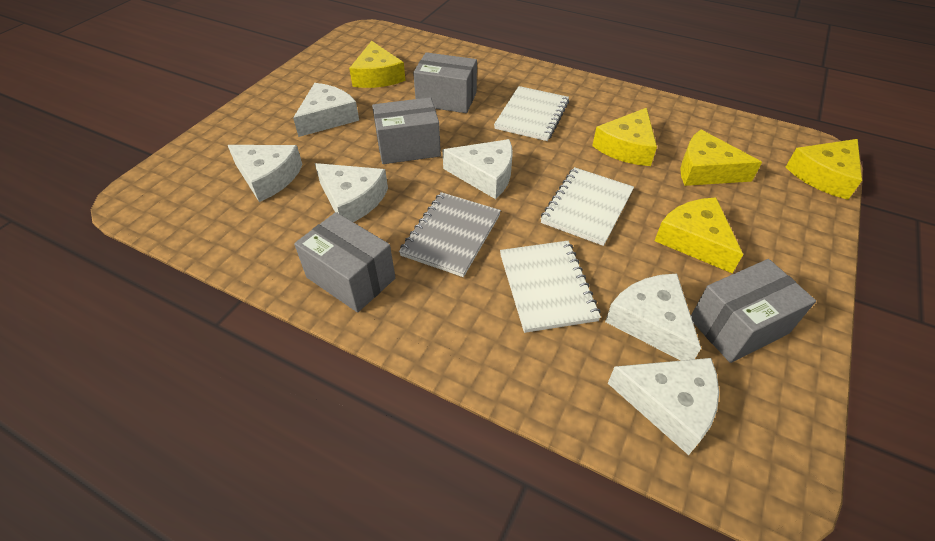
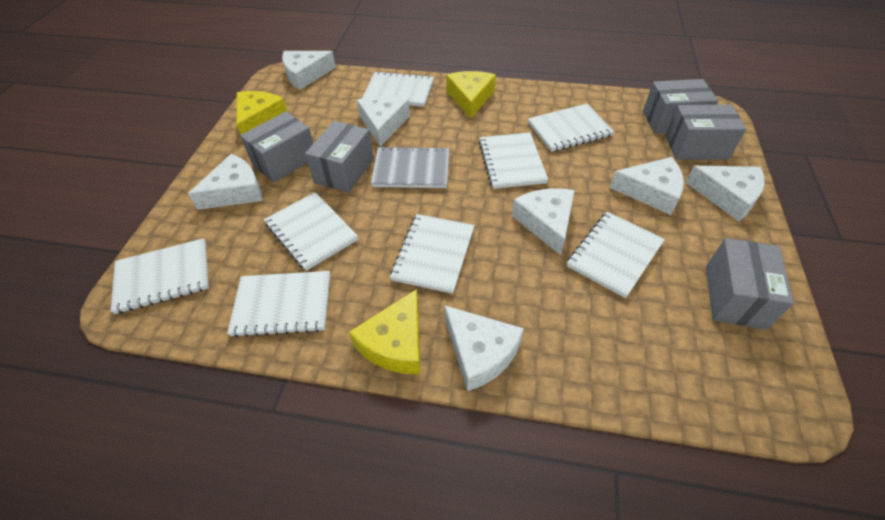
grey box: [294,212,395,312] [372,97,441,164] [413,52,477,113] [691,259,816,363] = 4 -> [240,111,313,183] [305,121,374,193] [643,79,718,134] [665,105,746,160] [706,238,794,330] = 5
white cheese: [228,145,303,202] [293,83,359,137] [315,163,388,222] [443,139,512,199] [605,274,701,361] [608,358,719,455] = 6 -> [188,154,263,210] [282,51,336,90] [357,96,410,147] [445,306,524,391] [512,188,575,255] [610,157,684,215] [685,166,765,221] = 7
white notebook: [494,86,569,141] [500,241,601,333] [541,167,634,246] = 3 -> [111,238,209,314] [227,271,330,337] [264,192,358,271] [362,71,434,107] [390,214,475,294] [479,132,548,189] [528,104,614,152] [567,212,665,298] = 8
yellow cheese: [349,41,406,88] [592,108,657,166] [654,198,743,273] [680,130,762,186] [786,139,862,200] = 5 -> [236,91,288,134] [349,289,421,374] [446,71,496,119] = 3

